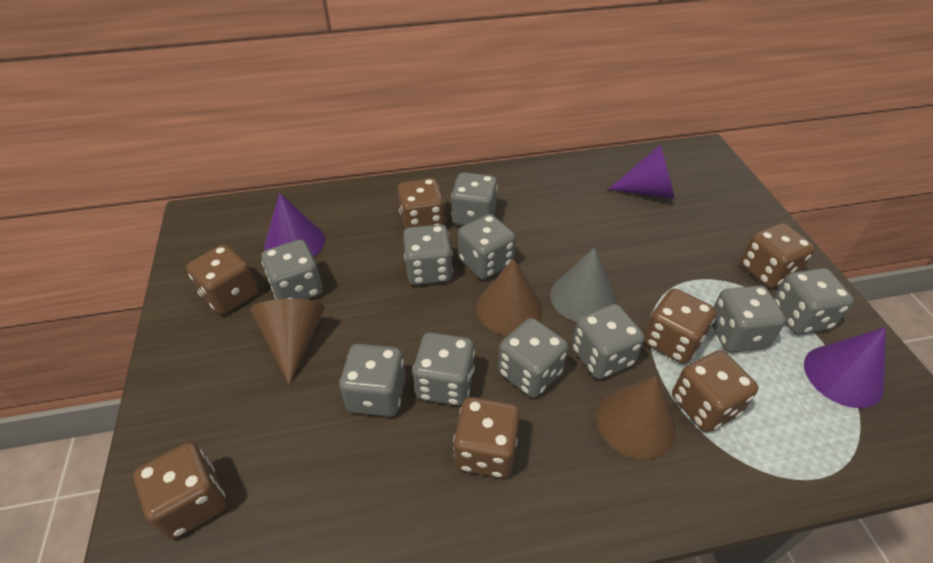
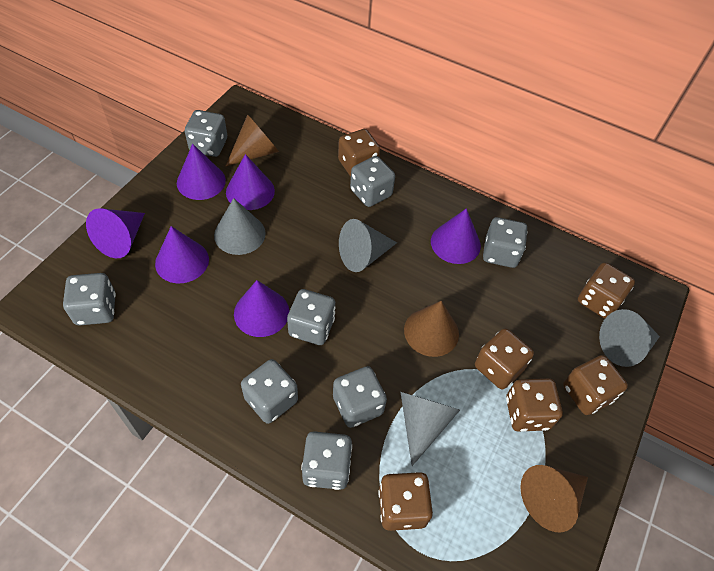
brown dice: [133,442,226,539] [186,245,258,314] [397,178,445,229] [453,397,520,478] [644,288,716,364] [672,350,758,432] [740,223,815,288] = 7 -> [338,129,380,176] [378,472,433,531] [475,328,534,390] [506,378,563,432] [563,355,628,415] [578,262,635,318] = 6
grey cone: [550,247,616,322] = 1 -> [214,198,266,255] [339,219,397,272] [400,392,460,466] [599,309,660,367] = 4
grey dice: [261,240,323,300] [339,344,406,417] [403,224,453,285] [413,332,475,406] [451,172,498,226] [458,214,516,279] [498,318,568,398] [572,304,644,379] [712,285,786,352] [773,268,854,334] = 10 -> [63,273,116,326] [185,110,227,157] [241,359,298,424] [287,289,336,345] [301,431,352,490] [333,366,387,428] [350,156,395,207] [483,217,527,268] = 8
purple cone: [264,193,325,257] [608,144,675,199] [804,327,886,408] = 3 -> [86,208,145,258] [155,226,209,283] [177,144,226,200] [226,154,275,210] [234,280,289,337] [431,208,481,264] = 6

